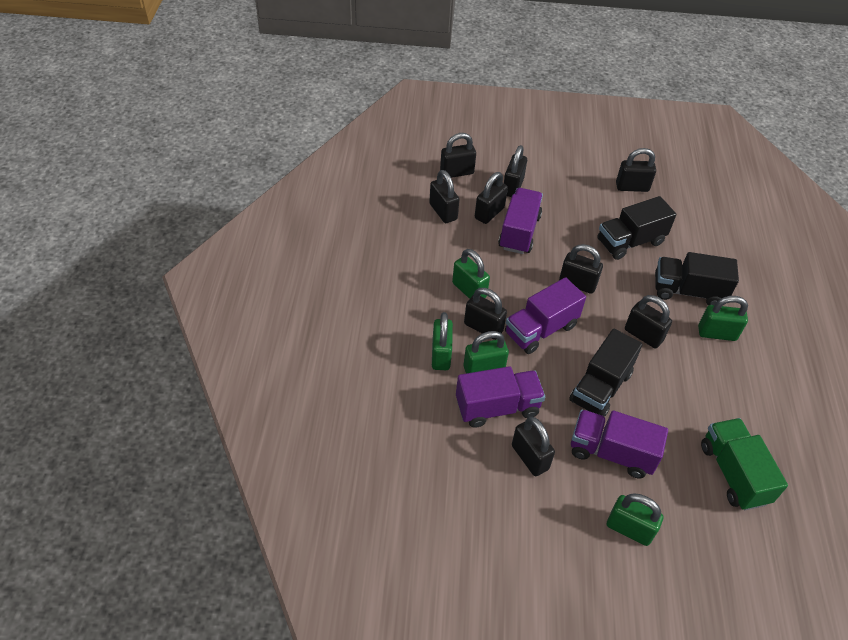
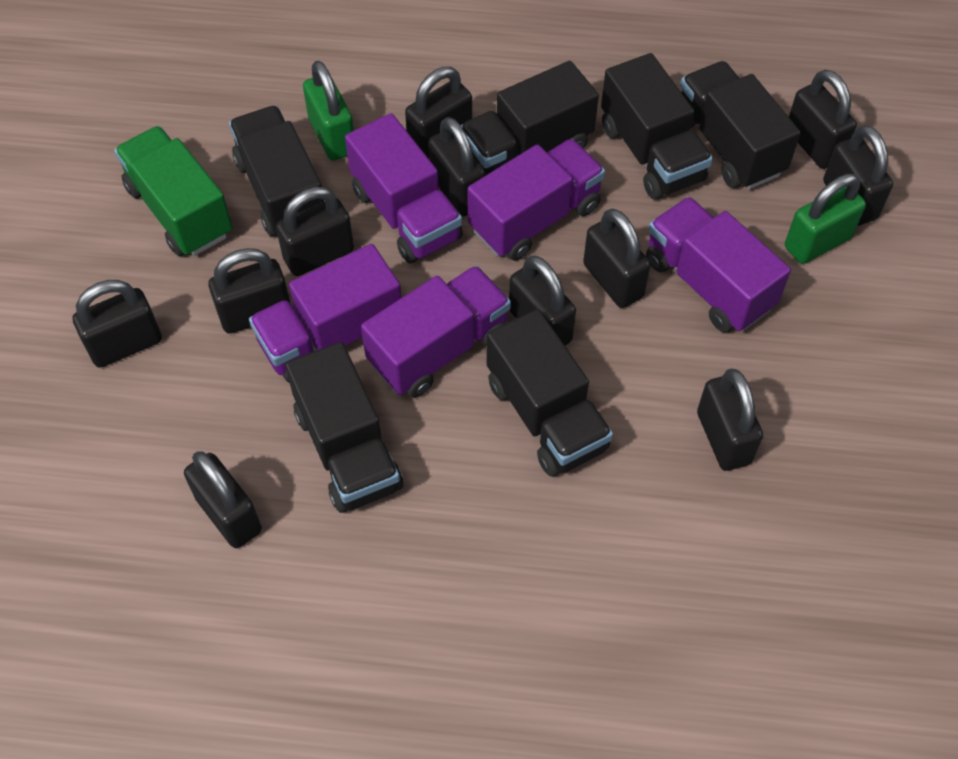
black padlock: [429,170,460,223] [440,133,476,178] [464,288,507,340] [475,172,508,224] [504,145,527,197] [512,417,555,476] [559,244,603,294] [616,148,656,192] [625,295,672,348] = 9 -> [72,280,162,368] [184,451,262,548] [208,248,291,334] [276,187,354,276] [405,67,472,159] [428,117,486,217] [509,255,576,346] [583,209,651,308] [697,369,763,471] [789,70,857,169] [823,125,893,226] = 11
black truck: [569,329,643,417] [597,196,676,260] [655,252,739,305] = 3 -> [229,106,325,237] [285,342,403,513] [461,61,599,175] [486,309,613,477] [601,53,713,199] [680,61,800,189] = 6
green padlock: [432,312,453,370] [452,249,490,299] [463,331,509,373] [607,493,663,546] [698,296,748,341] = 5 -> [303,61,354,161] [785,174,866,264] = 2
purple truck: [456,366,545,428] [498,188,543,254] [505,277,586,354] [571,410,668,478] = 4 -> [249,244,402,383] [345,113,463,264] [361,266,511,398] [467,139,605,261] [646,197,791,332] = 5

